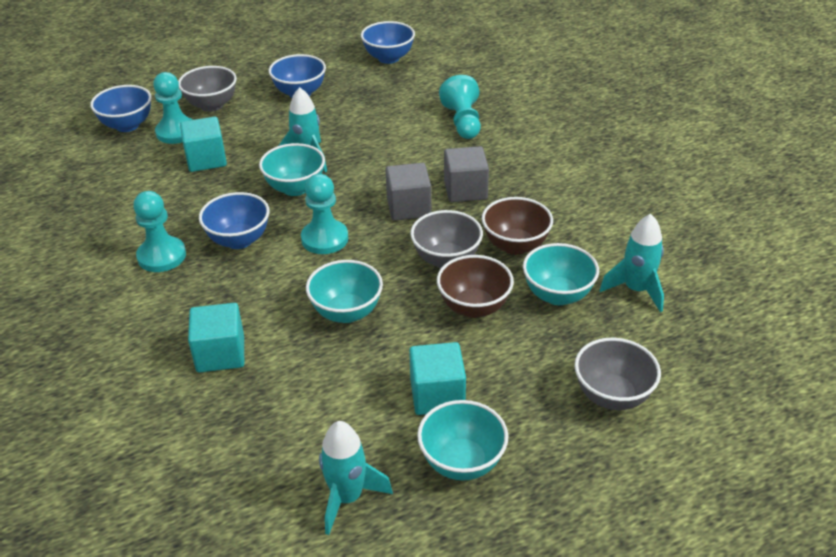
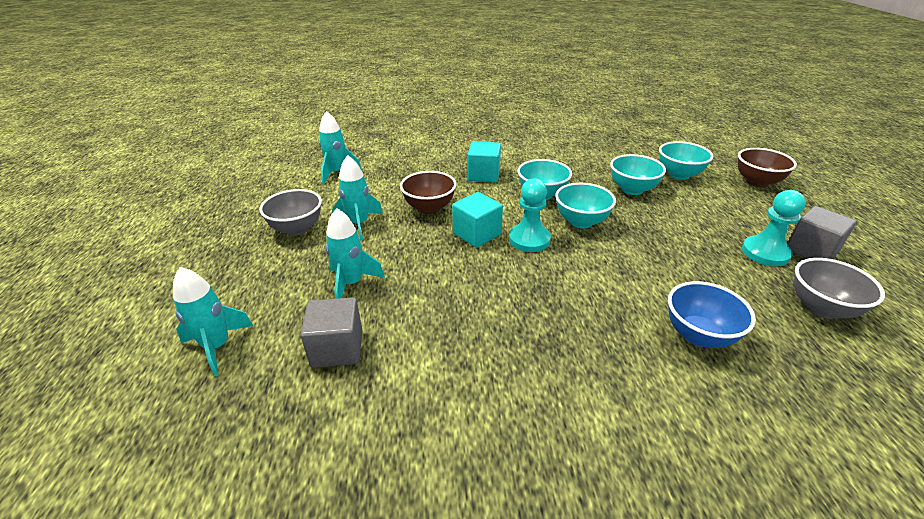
blue bowl: [90,85,152,132] [199,192,270,249] [269,54,326,98] [361,21,415,64] = 4 -> [668,281,756,348] = 1
grey bowl: [178,66,237,112] [410,210,483,268] [574,338,661,410] = 3 -> [259,189,322,236] [794,258,885,319] = 2
turquoise cube: [180,117,227,172] [188,303,244,373] [409,342,466,415] = 3 -> [452,192,503,248] [468,141,501,182] = 2
turquoise pawn: [133,191,186,272] [153,72,193,144] [301,174,348,254] [439,75,481,139] = 4 -> [509,178,551,252] [742,190,806,267] = 2
turquoise rocket: [279,87,327,172] [319,421,393,535] [600,214,664,312] = 3 -> [173,267,254,377] [319,111,362,184] [325,208,385,299] [332,155,383,241] = 4

